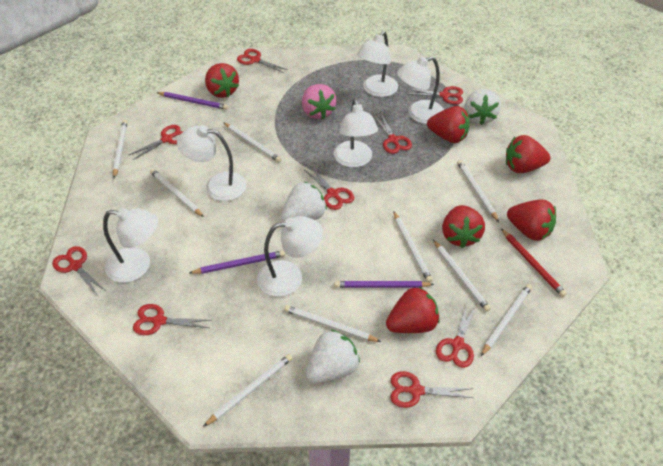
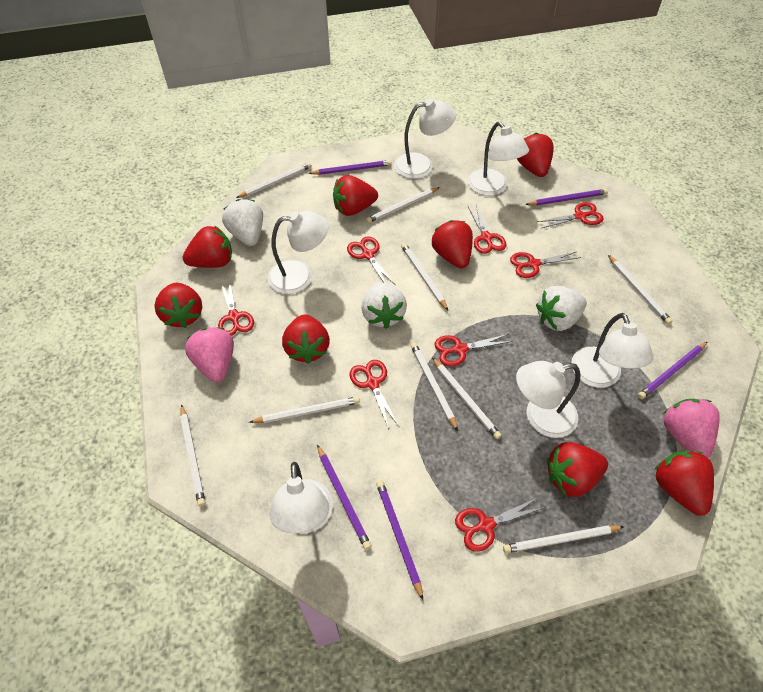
pink strawberry: [302,84,336,119] = 1 -> [185,327,234,382] [663,399,720,458] = 2
purple pencil: [156,92,228,110] [190,250,285,274] [335,281,434,288] = 3 -> [308,160,392,175] [317,445,371,550] [376,480,423,600] [525,189,608,206] [638,342,707,399] = 5
red pencil: [501,229,567,297] = 1 -> none = 0
red scissors: [52,246,107,296] [129,125,183,160] [133,304,211,335] [237,49,288,73] [305,166,354,210] [374,114,412,154] [391,371,473,408] [406,86,463,104] [436,302,476,368] = 9 -> [218,280,254,336] [347,236,395,284] [350,360,399,429] [434,334,512,367] [455,497,545,552] [468,205,506,254] [510,252,581,278] [537,202,603,228] = 8
red strawberry: [205,63,239,98] [386,287,440,333] [427,106,470,143] [442,205,485,248] [506,135,550,173] [507,199,556,241] = 6 -> [154,283,202,328] [182,225,232,268] [282,315,330,364] [333,175,378,216] [432,220,473,268] [517,133,554,177] [547,442,608,497] [654,451,714,516] = 8

